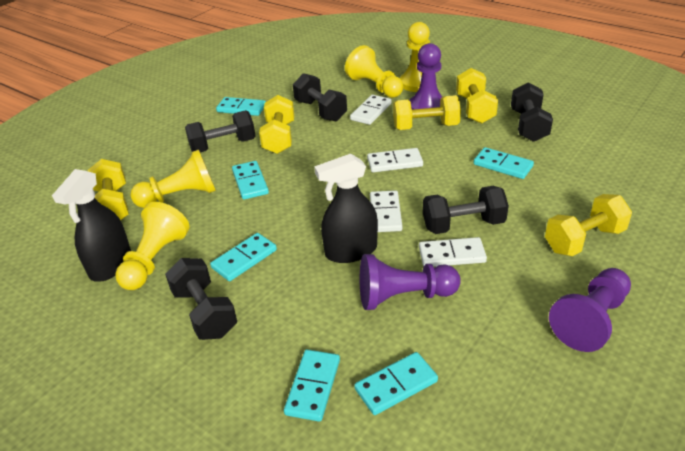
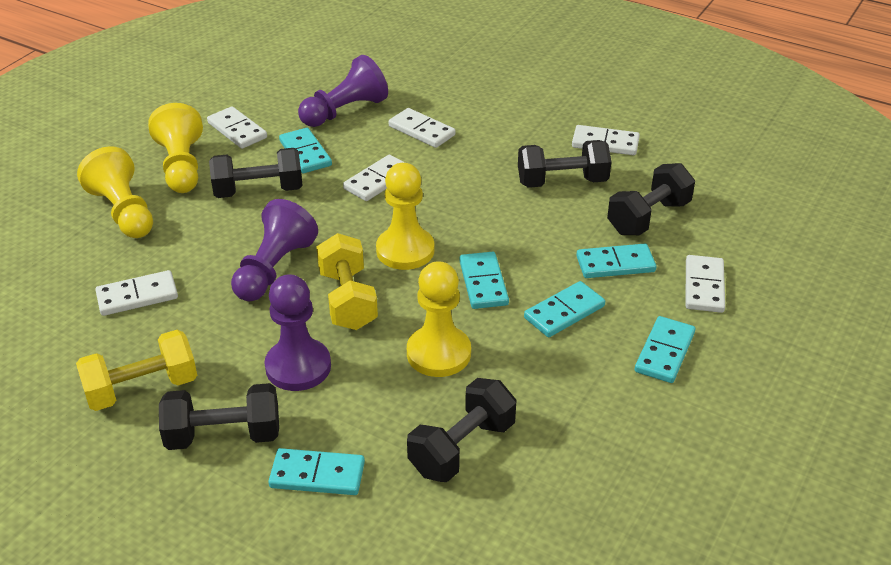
black spray bottle: [52,169,131,282] [314,154,378,263] = 2 -> none = 0
white domino: [350,95,391,125] [367,148,423,172] [370,190,402,232] [419,237,487,267] = 4 -> [95,270,178,316] [207,107,267,149] [343,155,405,201] [389,108,455,148] [572,125,640,155] [685,255,725,313] = 6
yellow dumbbell: [88,159,129,220] [259,95,294,154] [393,95,461,130] [456,68,498,124] [545,194,632,256] = 5 -> [76,330,197,411] [316,233,378,330] = 2

